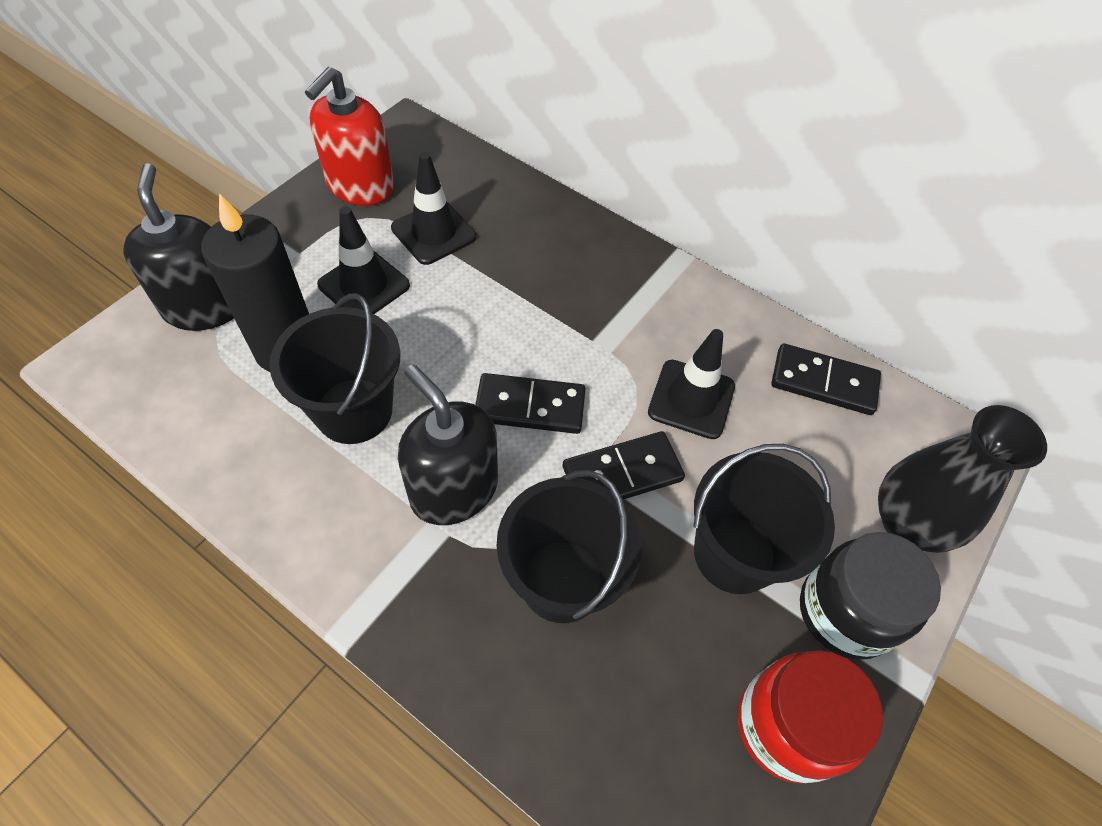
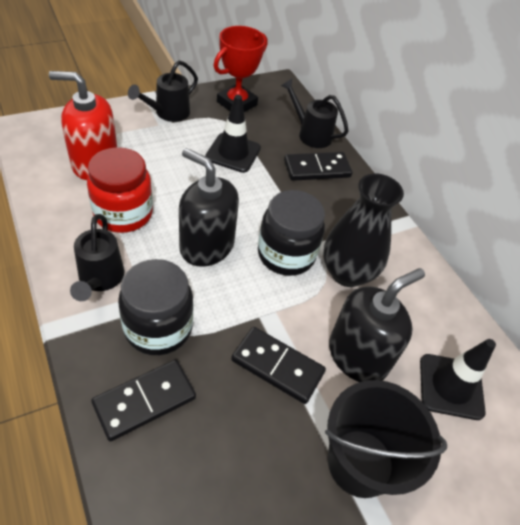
black bucket: [270,293,400,444] [497,470,642,623] [694,444,835,594] = 3 -> [325,380,447,498] = 1
black candle: [201,193,309,372] = 1 -> none = 0
black jar: [800,532,941,660] = 1 -> [118,259,193,355] [258,190,325,276] = 2
black traffic cone: [317,206,410,314] [391,152,476,265] [648,329,735,439] = 3 -> [205,95,261,173] [420,339,496,420] = 2
black watering can: none = 0 -> [70,214,124,301] [128,60,198,122] [281,79,348,148] = 3
red trophy: none = 0 -> [214,26,267,112] = 1

